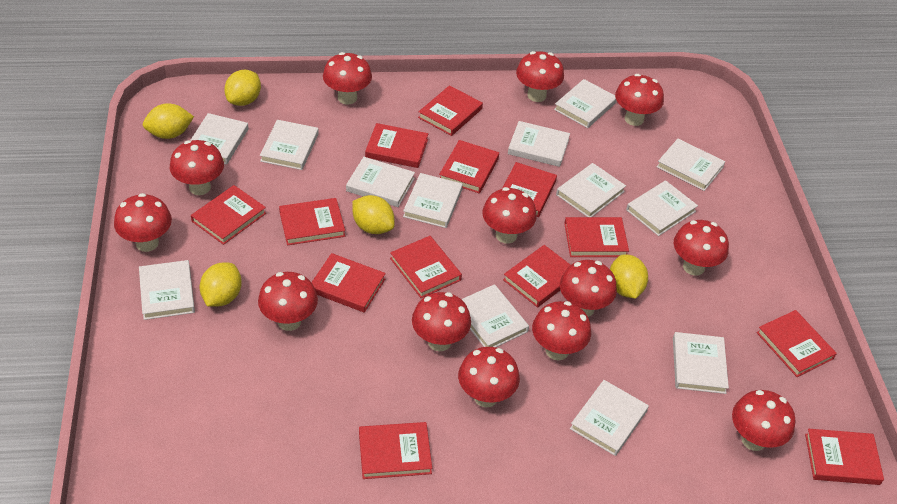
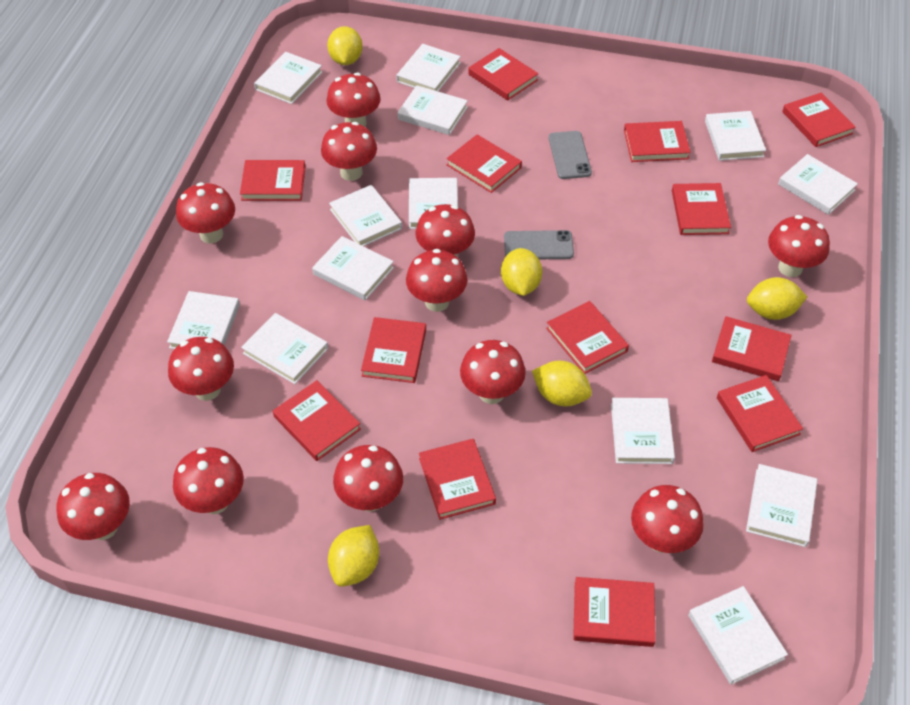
grey phone: none = 0 -> [504,230,574,259] [549,131,592,179] = 2
red mushroom: [114,193,172,252] [170,140,224,195] [258,272,318,331] [323,52,372,105] [412,292,471,351] [458,347,520,408] [482,187,537,244] [516,51,564,102] [532,301,591,361] [560,260,617,317] [615,74,664,126] [674,220,729,276] [732,390,795,451] = 13 -> [57,473,130,540] [168,337,234,401] [173,447,244,514] [176,182,235,243] [321,122,377,181] [326,73,381,127] [333,445,403,512] [406,249,468,312] [416,204,475,257] [460,340,526,404] [631,485,704,553] [768,215,830,277] = 12

